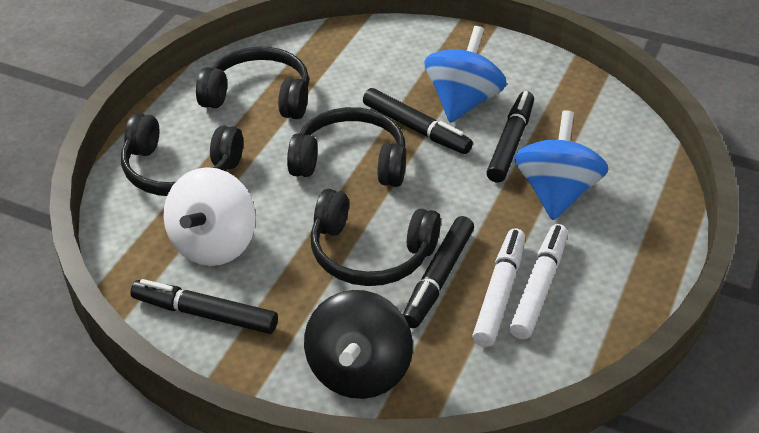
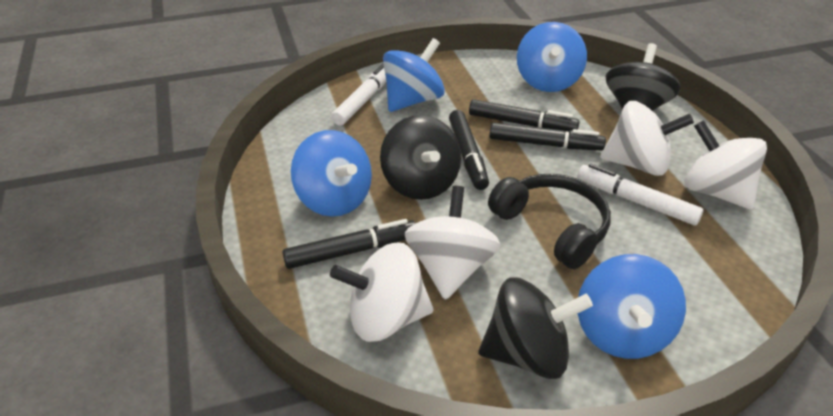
black headphones: [121,113,243,196] [196,46,309,119] [287,107,406,187] [311,189,441,286] = 4 -> [488,174,611,269] = 1
black spinning top: [304,290,413,399] = 1 -> [380,115,461,200] [478,277,593,379] [606,43,681,111] = 3
blue spinning top: [425,26,507,123] [514,110,608,220] = 2 -> [291,130,372,217] [383,38,445,112] [517,22,587,92] [578,254,686,359] = 4
white spinning top: [164,167,256,266] = 1 -> [330,243,434,342] [405,186,501,300] [600,101,694,176] [684,120,767,210] = 4

